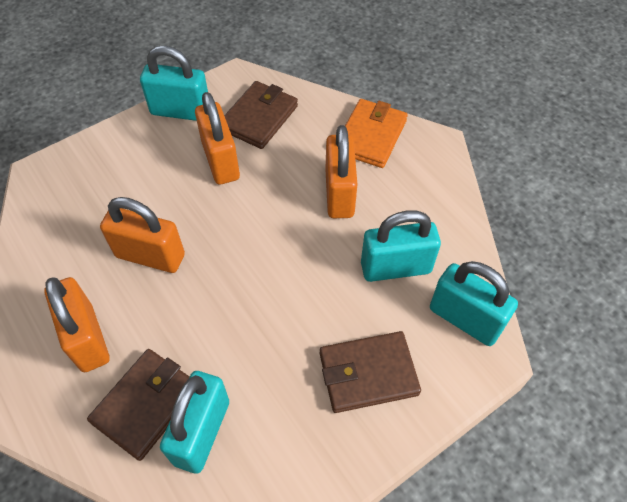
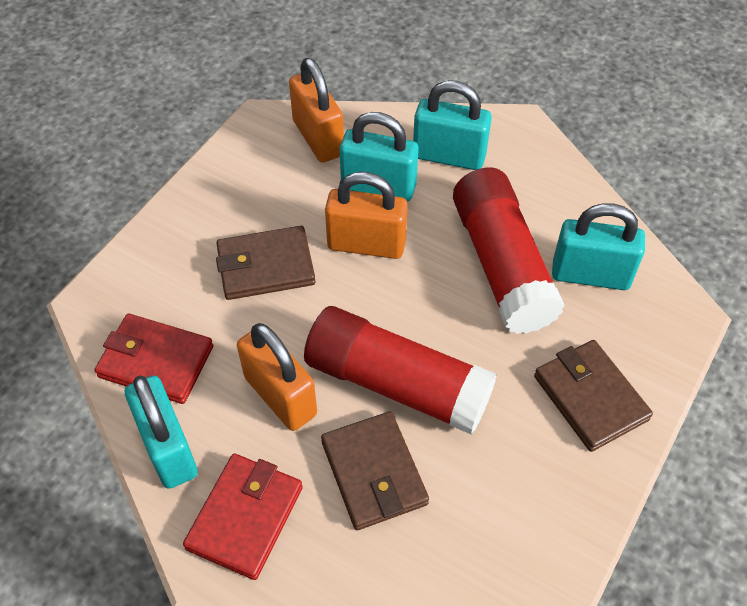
orange padlock: [44,277,110,372] [100,197,185,273] [195,92,240,185] [325,125,357,218] = 4 -> [237,323,317,431] [289,58,344,163] [325,172,408,259] = 3
orange wallet: [345,99,408,168] = 1 -> none = 0
red glue stick: none = 0 -> [304,306,497,435] [453,168,565,334] = 2
red wallet: none = 0 -> [95,314,214,404] [183,453,303,580] = 2

